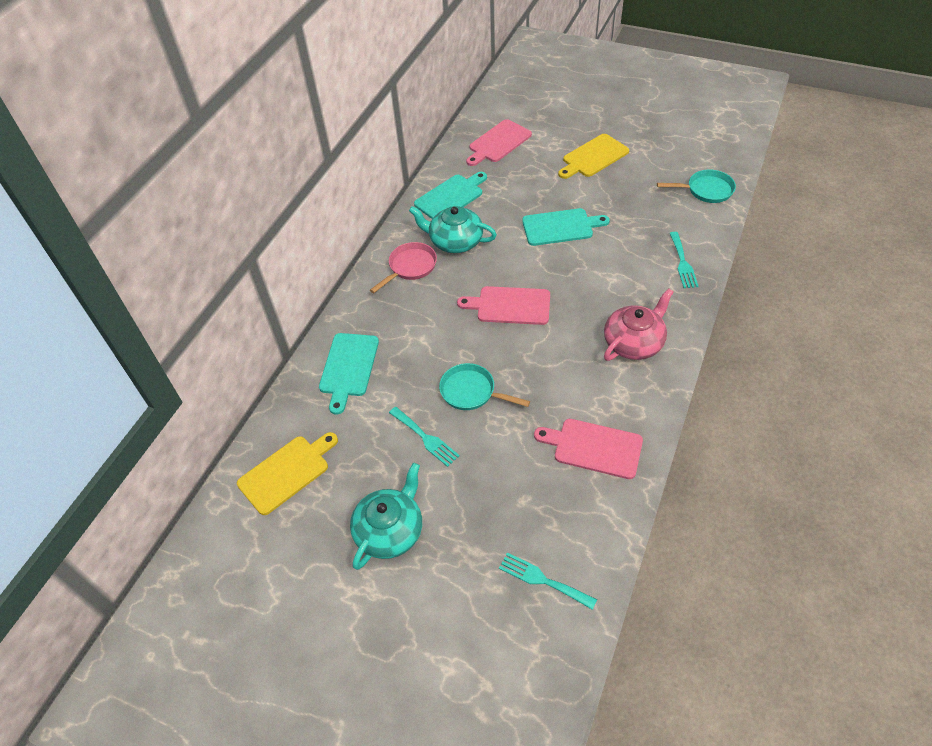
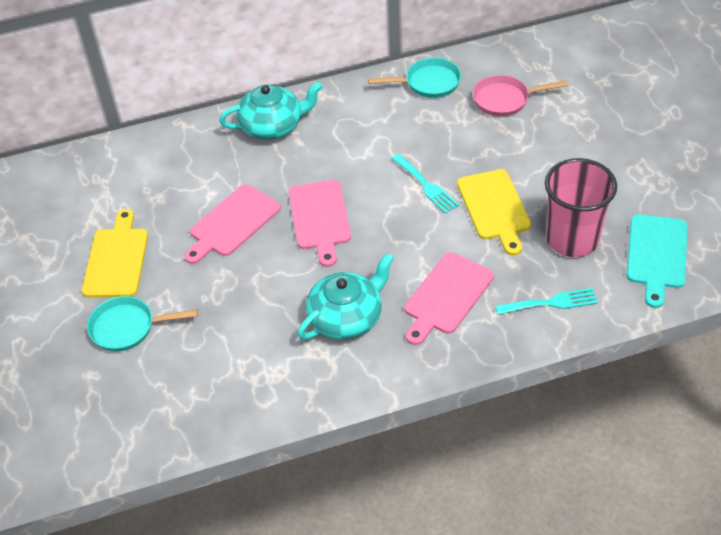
pink cup: none = 0 -> [545,158,617,257] = 1
pink teapot: [604,288,673,361] = 1 -> none = 0
turquoise cutting board: [319,333,379,415] [414,172,487,219] [522,208,610,246] = 3 -> [627,214,687,308] = 1
turquoise fork: [389,407,460,467] [499,552,597,610] [669,232,699,288] = 3 -> [392,154,459,214] [495,288,598,315] = 2

